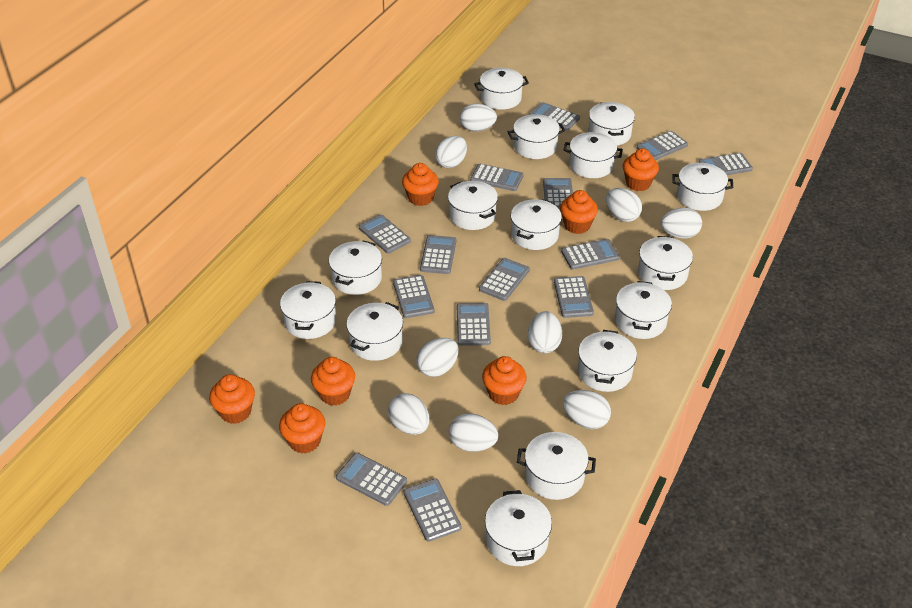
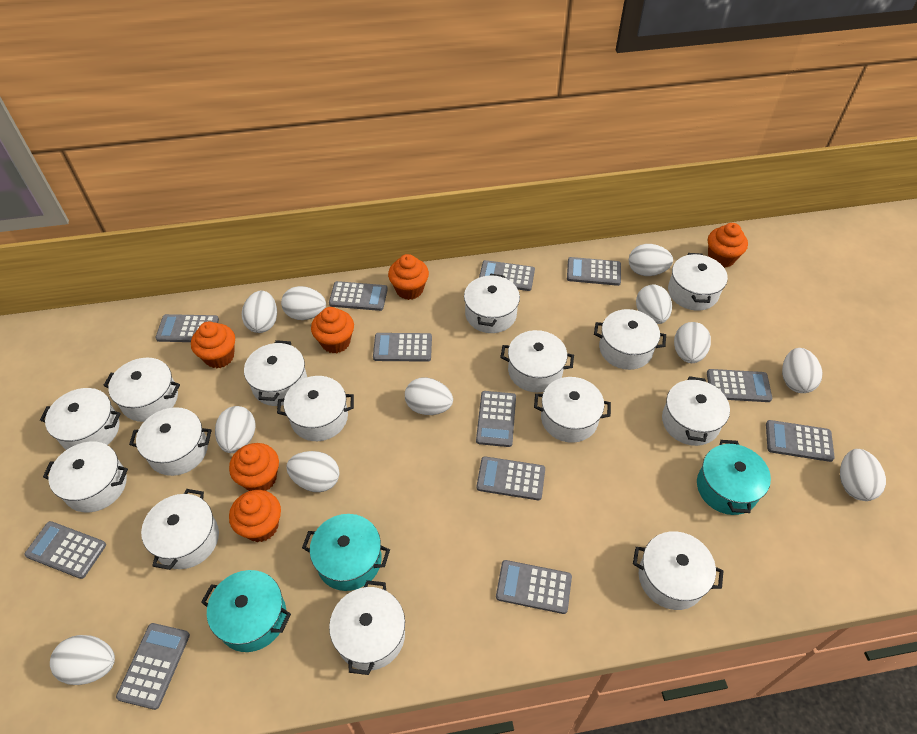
grey calculator: [336,453,407,506] [359,214,411,254] [393,275,434,318] [404,479,461,542] [420,235,456,274] [457,303,491,346] [470,164,523,191] [479,258,530,301] [529,102,580,130] [543,178,573,210] [554,276,594,318] [561,239,620,270] [637,131,688,160] [698,153,753,175] = 14 -> [24,521,106,579] [116,623,190,710] [155,314,219,342] [329,281,388,311] [373,333,432,362] [476,391,516,447] [477,456,545,500] [479,260,535,291] [496,560,572,614] [567,257,621,286] [707,369,772,402] [766,420,835,462] = 12
orange cupcake: [209,374,255,424] [279,403,325,454] [311,357,355,406] [402,163,439,206] [482,356,527,405] [560,190,598,234] [623,148,659,191] = 7 -> [191,321,235,368] [229,443,279,491] [229,490,281,542] [311,307,354,353] [388,254,429,300] [708,223,748,268] = 6
turquoise pot: none = 0 -> [201,570,291,652] [302,514,390,591] [697,440,771,515] = 3
white egg: [388,393,430,435] [416,338,459,377] [435,136,467,168] [449,413,499,452] [460,104,497,132] [528,311,562,353] [563,390,611,429] [606,188,642,222] [661,208,702,238] = 9 -> [50,635,115,685] [215,406,256,453] [242,291,277,333] [281,286,326,320] [286,451,339,492] [405,377,453,415] [629,244,673,276] [636,285,672,324] [674,322,711,363] [782,348,823,393] [840,449,886,501] = 11

